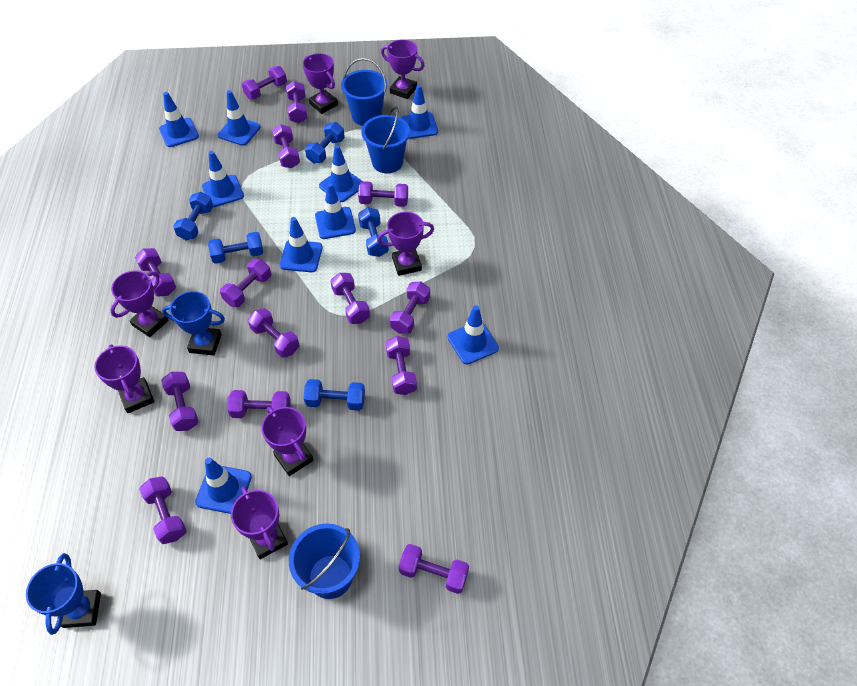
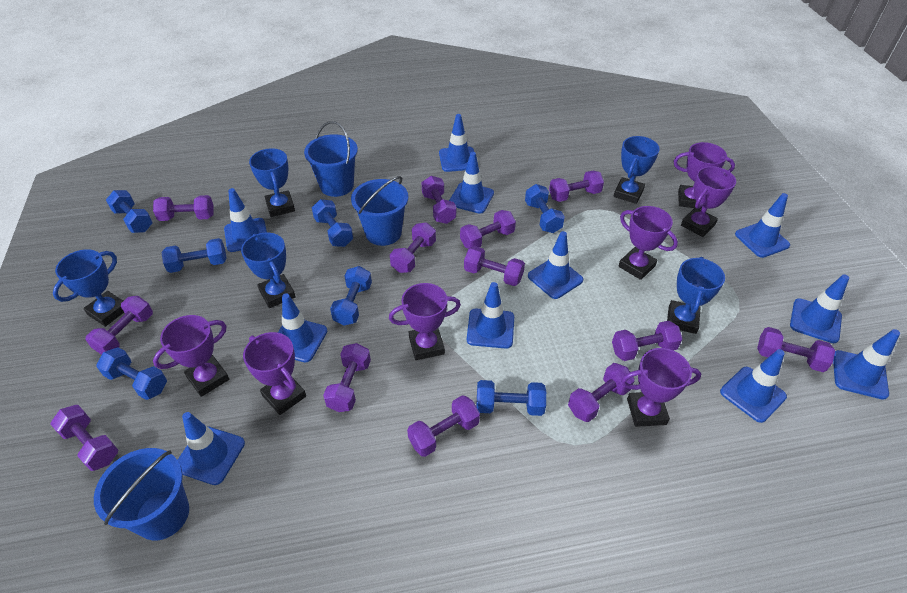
blue dumbbell: [173,192,213,240] [208,232,263,264] [304,379,365,411] [305,122,345,164] [358,207,389,257] = 5 -> [96,347,167,400] [106,190,153,233] [161,238,227,273] [312,199,353,247] [330,266,372,326] [476,380,546,416] [525,184,565,233] = 7
blue traffic cone: [159,92,199,147] [195,458,252,514] [202,151,244,207] [218,90,261,146] [279,217,323,272] [315,183,356,239] [319,145,363,202] [401,85,438,139] [448,305,499,364] = 9 -> [178,412,245,485] [224,188,267,252] [278,293,327,362] [439,114,474,172] [449,152,494,214] [467,282,514,348] [528,231,583,299] [720,349,787,423] [735,193,790,258] [790,274,849,343] [833,329,900,400] = 11
blue trophy: [26,553,101,635] [162,291,225,355] = 2 -> [53,249,124,327] [241,233,296,308] [249,148,295,217] [613,136,660,204] [667,257,725,334] = 5
purple dumbbell: [135,248,176,296] [139,476,186,544] [161,372,198,431] [220,259,271,307] [227,390,291,418] [242,66,287,99] [248,308,299,358] [272,124,300,168] [286,81,307,123] [330,273,370,324] [358,181,408,207] [386,336,417,395] [390,282,430,334] [399,544,469,594] = 14 -> [50,405,118,471] [86,296,153,355] [153,195,214,221] [323,343,371,412] [390,223,436,273] [407,395,480,457] [422,176,456,224] [460,210,516,249] [464,246,525,286] [549,171,604,202] [568,363,635,422] [612,321,682,361] [757,327,835,372] = 13

